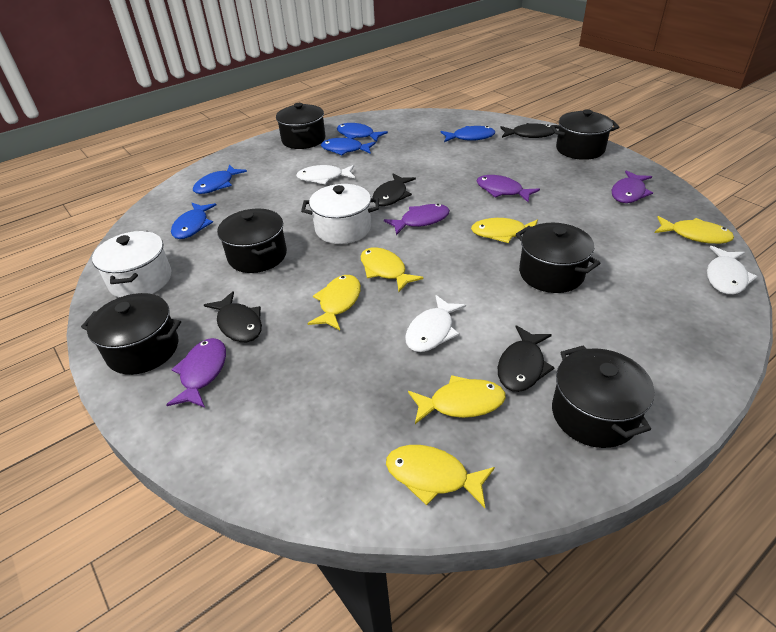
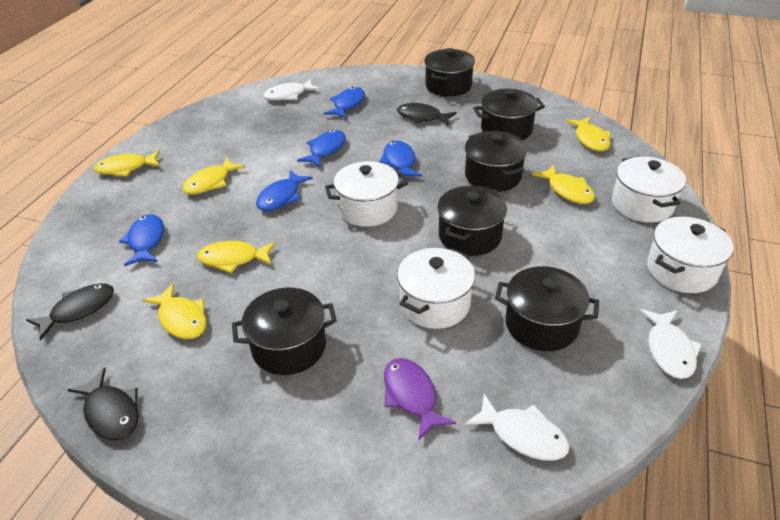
black fish: [204,291,262,342] [372,174,416,206] [498,325,555,392] [500,123,554,138] = 4 -> [26,283,114,341] [68,368,139,440] [397,103,457,126] = 3
purple fish: [166,338,226,408] [384,204,450,235] [477,175,540,202] [612,170,653,203] = 4 -> [384,358,456,440] = 1
white pot: [92,231,171,298] [301,184,379,244] = 2 -> [325,161,408,227] [397,248,475,329] [612,156,686,223] [647,217,733,293] = 4

